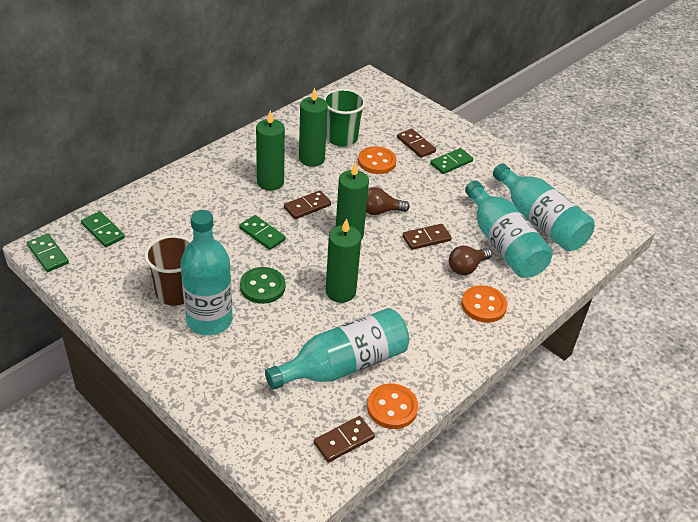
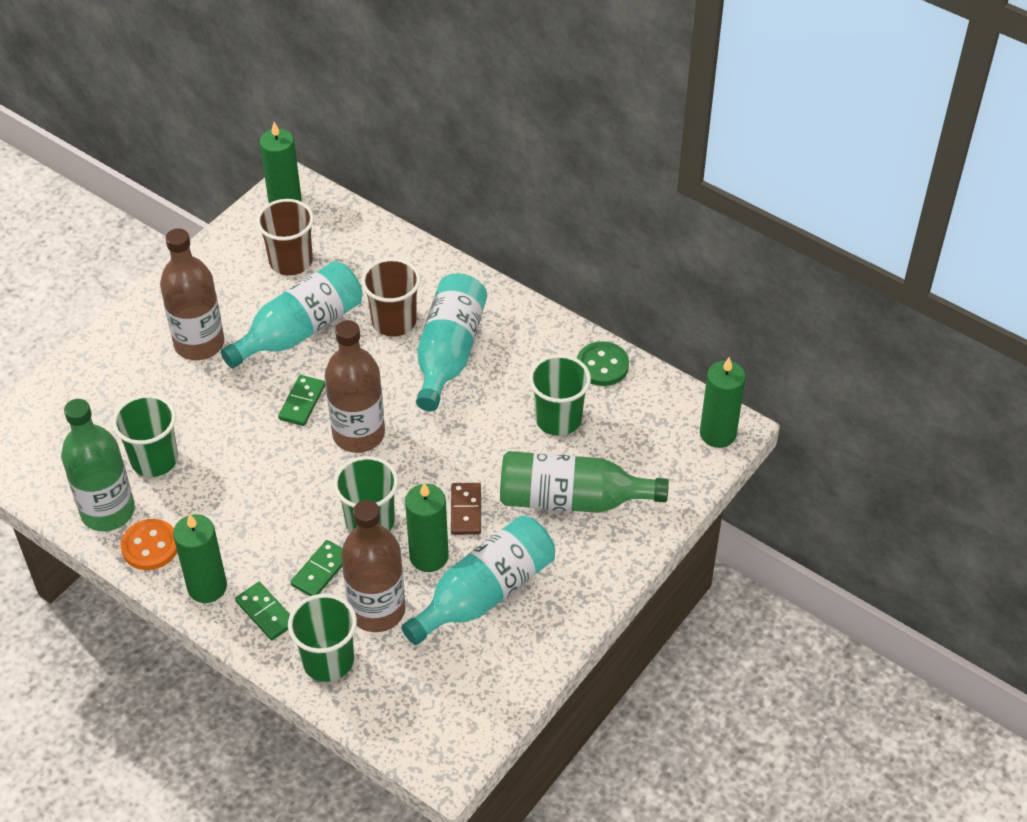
brown bottle: none = 0 -> [160,228,224,360] [325,320,385,453] [341,500,405,632] = 3
brown cup: [144,235,192,306] = 1 -> [256,199,314,275] [361,258,421,336] = 2
brown domino: [284,190,331,219] [314,416,375,462] [397,129,436,158] [402,224,452,250] = 4 -> [451,483,481,535] = 1
brown light bulb: [366,187,410,215] [449,246,492,275] = 2 -> none = 0
green bottle: none = 0 -> [61,399,135,531] [500,451,669,513] = 2
green cup: [323,89,366,147] = 1 -> [112,395,178,477] [288,594,357,682] [333,456,398,533] [529,354,591,436] = 4
green domino: [27,234,69,272] [81,211,125,247] [239,215,286,250] [430,148,473,174] = 4 -> [235,582,290,640] [278,375,325,426] [290,540,342,596] = 3
orange button: [358,146,396,174] [367,383,418,429] [461,285,507,323] = 3 -> [120,519,177,570] = 1
turquoise bottle: [180,210,233,335] [265,308,409,390] [465,181,553,278] [493,163,595,251] = 4 -> [221,261,363,368] [402,515,555,645] [416,274,487,411] = 3

